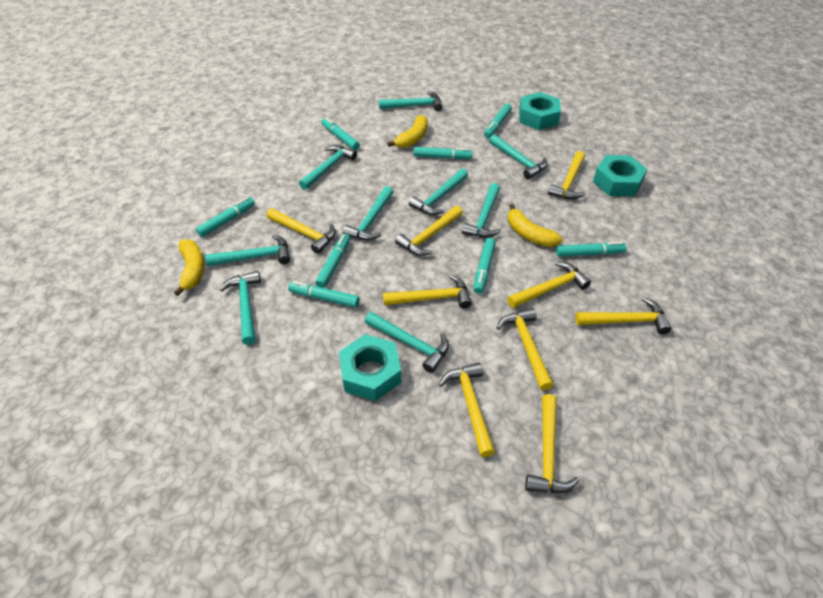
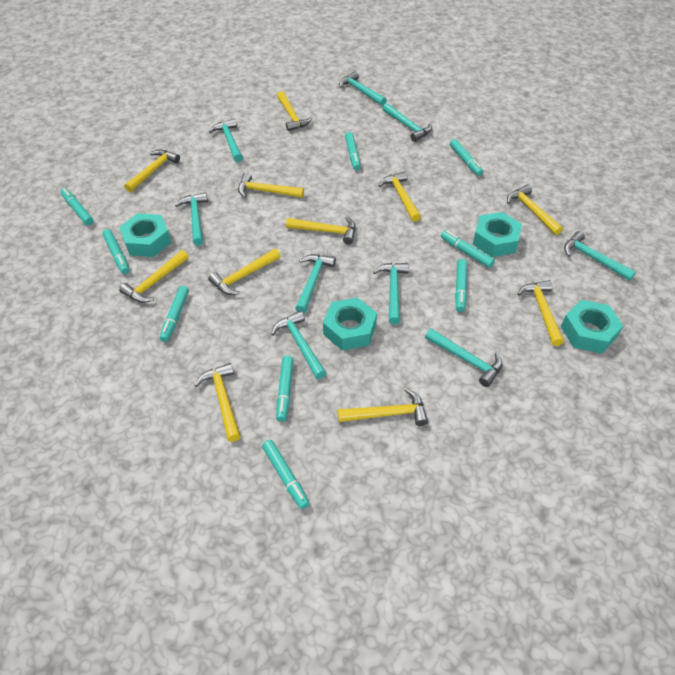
turquoise marker: [196,197,255,237] [288,281,359,308] [315,234,350,288] [321,117,360,150] [414,147,472,159] [474,238,496,294] [484,104,512,138] [556,242,626,257] = 8 -> [61,188,94,225] [102,229,129,274] [160,286,189,342] [262,440,310,509] [276,355,293,422] [345,132,361,170] [441,231,495,268] [450,139,483,176] [455,259,467,312] = 9
turquoise nut: [339,334,401,401] [519,92,561,130] [593,155,647,196] = 3 -> [119,213,172,257] [323,298,377,351] [473,212,522,257] [561,300,623,353] = 4
yellow banana: [174,239,204,296] [387,115,428,148] [508,204,563,247] = 3 -> none = 0
yellow hammer: [267,208,336,254] [383,274,472,308] [395,206,463,256] [439,363,495,457] [496,308,553,390] [508,262,591,308] [525,394,579,493] [548,151,586,199] [575,297,671,334] = 9 -> [119,250,189,303] [124,150,180,192] [194,363,241,442] [208,249,281,295] [238,173,304,198] [277,91,312,131] [286,217,356,244] [338,388,428,426] [379,171,421,222] [507,185,563,235] [517,280,564,346] = 11

